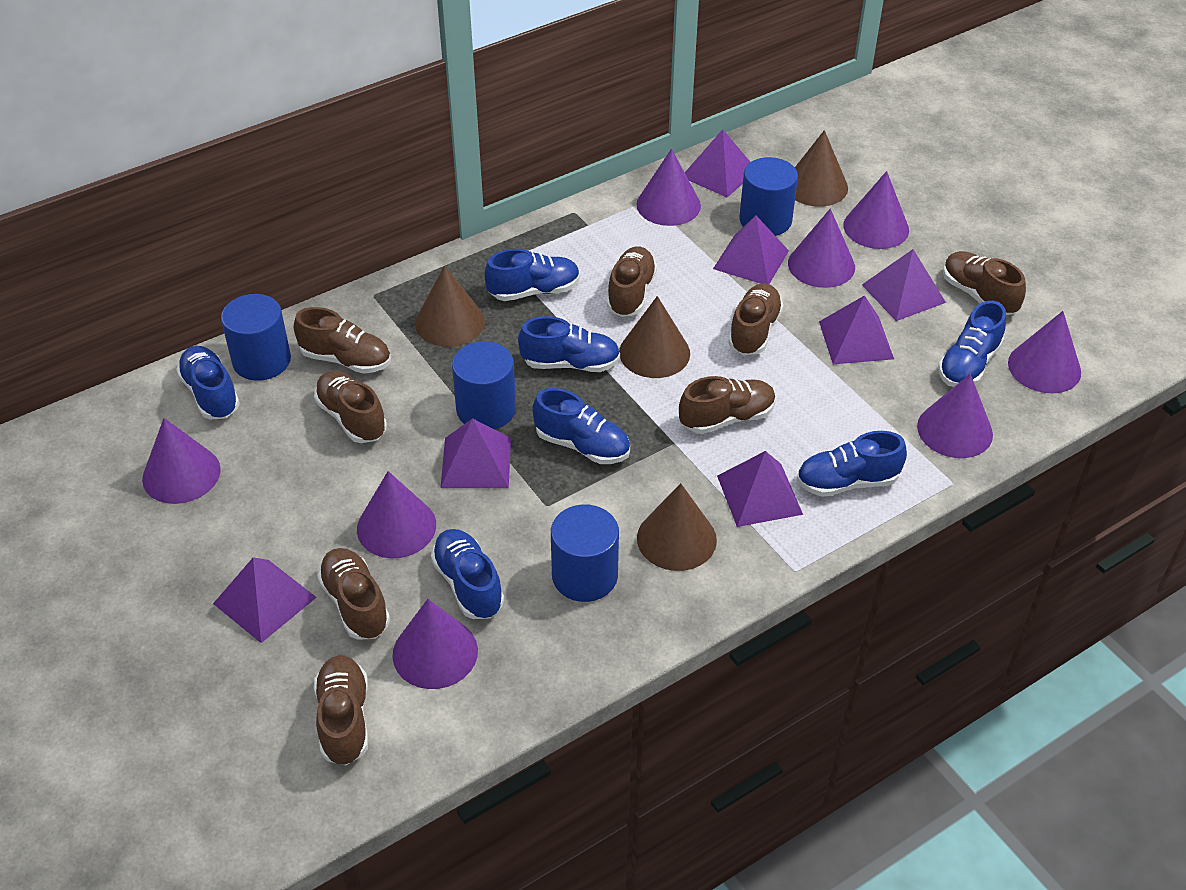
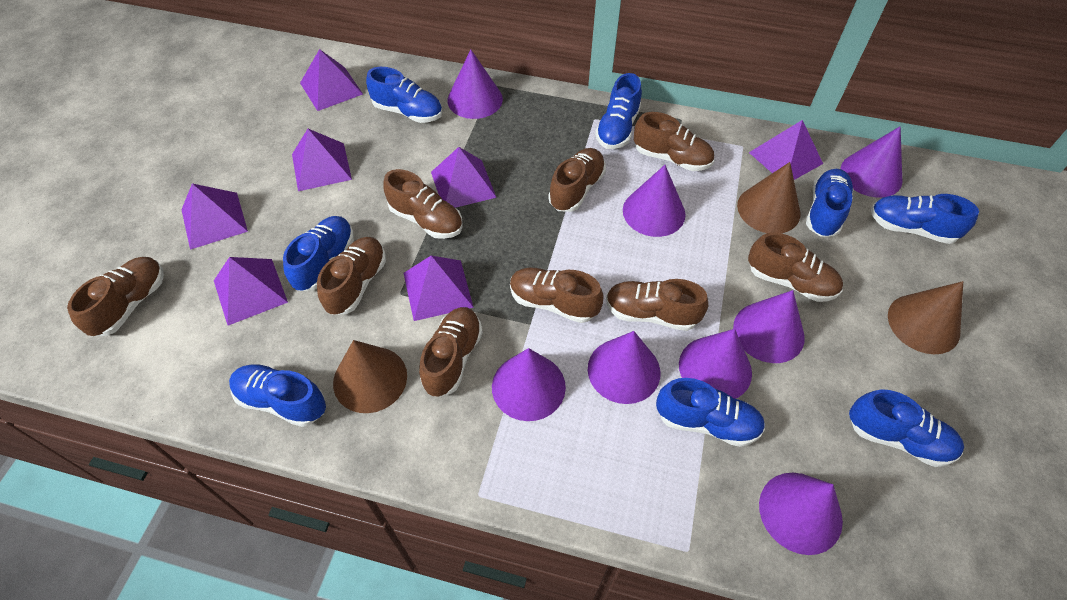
blue cylinder: [221,294,291,381] [452,341,516,429] [551,504,619,602] [739,157,798,236] = 4 -> none = 0
blue shoe: [176,346,240,419] [431,529,504,619] [485,249,580,301] [518,316,620,372] [532,388,630,464] [797,431,907,497] [938,301,1006,387] = 7 -> [229,364,326,427] [283,216,354,291] [366,67,442,123] [595,73,642,149] [656,378,765,447] [806,169,854,237] [849,389,964,467] [870,194,979,244] = 8
brown cone: [415,265,485,347] [619,296,690,378] [637,483,717,571] [795,130,848,207] = 4 -> [333,340,407,413] [737,162,801,233] [888,281,963,354] = 3
brown shoe: [294,307,391,374] [314,371,387,443] [314,655,368,765] [317,548,390,640] [607,246,657,317] [679,376,776,434] [728,283,783,355] [943,251,1026,315] = 8 -> [67,257,164,336] [317,237,386,315] [383,169,462,239] [419,307,483,397] [510,268,604,323] [548,148,606,212] [606,279,709,331] [634,112,714,171] [748,232,843,302] = 9

